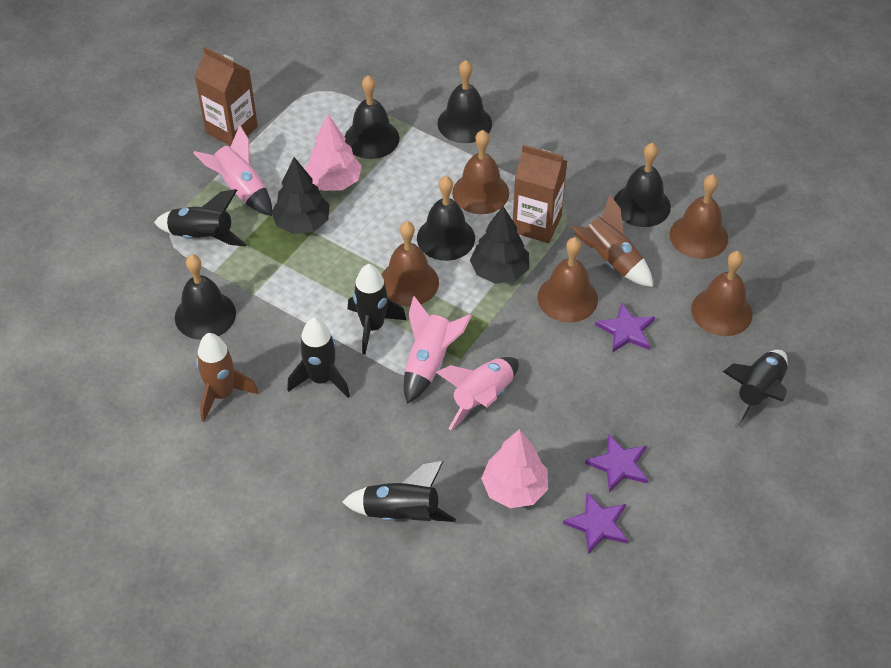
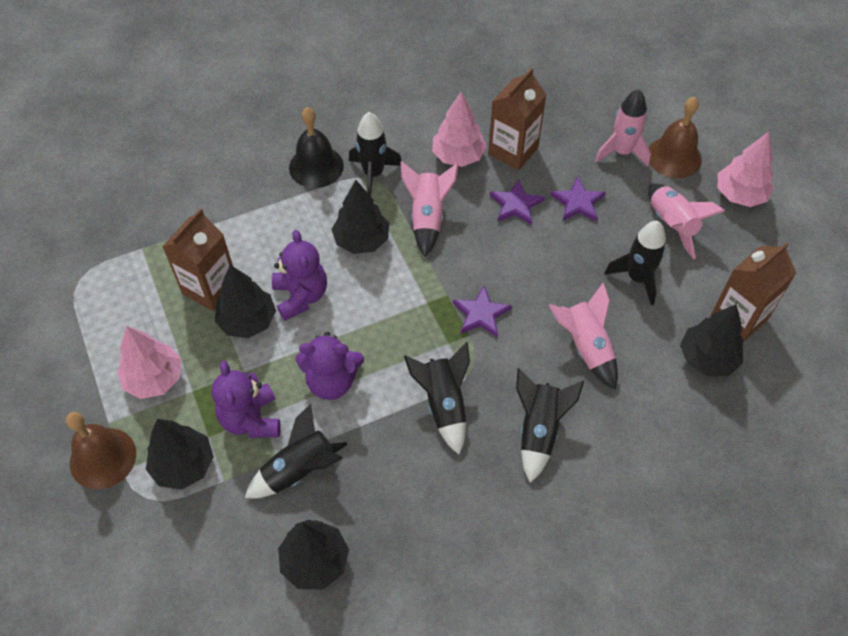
black bell: [175,255,236,340] [345,75,400,159] [417,176,475,261] [438,60,492,143] [614,143,671,227] = 5 -> [289,107,344,188] = 1
black tree: [271,157,330,234] [470,206,529,284] = 2 -> [146,419,214,490] [215,265,276,338] [278,520,349,589] [331,180,389,254] [680,304,744,376] = 5
brown bell: [381,221,439,306] [452,130,509,214] [537,237,598,322] [670,174,728,259] [691,251,753,336] = 5 -> [66,412,136,489] [649,97,702,178] = 2
brown carton: [195,47,258,146] [513,145,567,243] = 2 -> [162,209,233,311] [488,68,546,170] [711,242,796,341] = 3
brown rocket: [196,333,259,422] [571,195,653,287] = 2 -> none = 0
pink rocket: [193,125,272,216] [404,296,472,404] [436,357,519,430] = 3 -> [401,161,459,257] [549,282,618,390] [595,89,651,167] [648,184,725,259] = 4
pink tree: [305,115,362,191] [481,429,548,508] = 2 -> [117,326,181,399] [432,92,487,167] [718,132,774,207] = 3
purple teddy bear: none = 0 -> [212,361,281,438] [272,230,327,321] [296,332,364,400] = 3

